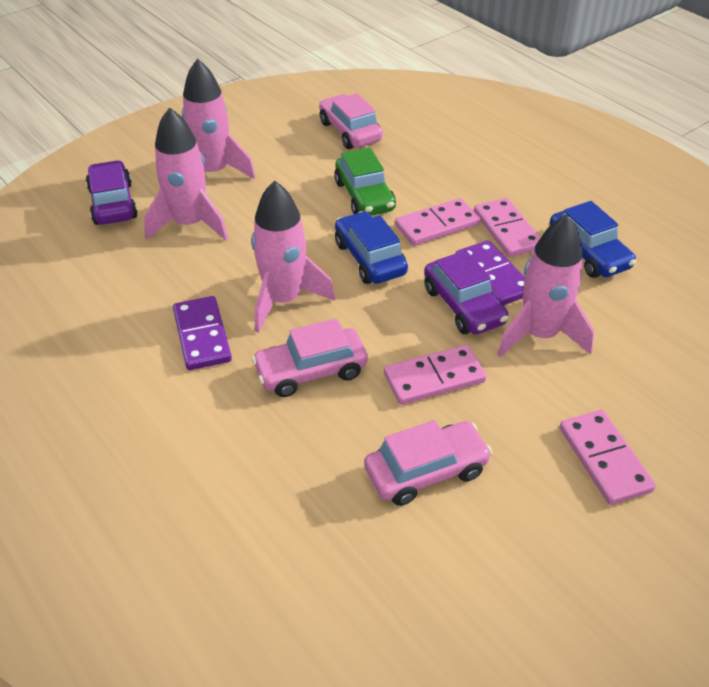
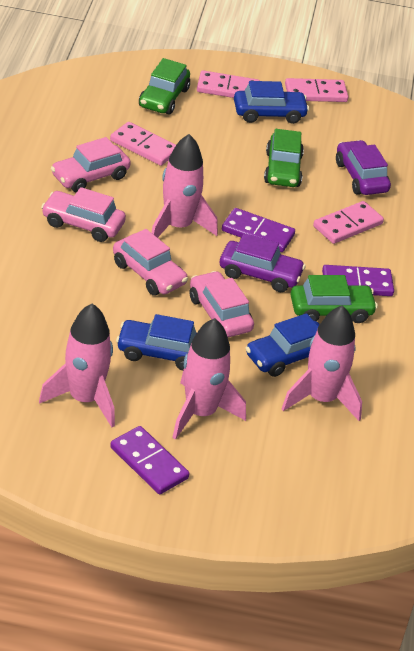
blue car: [335,211,408,284] [550,201,636,278] = 2 -> [116,314,197,371] [234,81,309,124] [246,313,320,377] = 3
green car: [334,148,396,215] = 1 -> [139,58,190,115] [264,129,304,187] [290,275,378,323] = 3
pink car: [252,319,368,397] [319,93,383,149] [364,420,492,506] = 3 -> [41,187,126,242] [51,137,131,193] [113,229,188,296] [190,271,254,337] = 4
purple domino: [173,296,232,370] [455,240,525,305] = 2 -> [110,426,190,494] [222,208,295,252] [322,265,394,296] = 3

